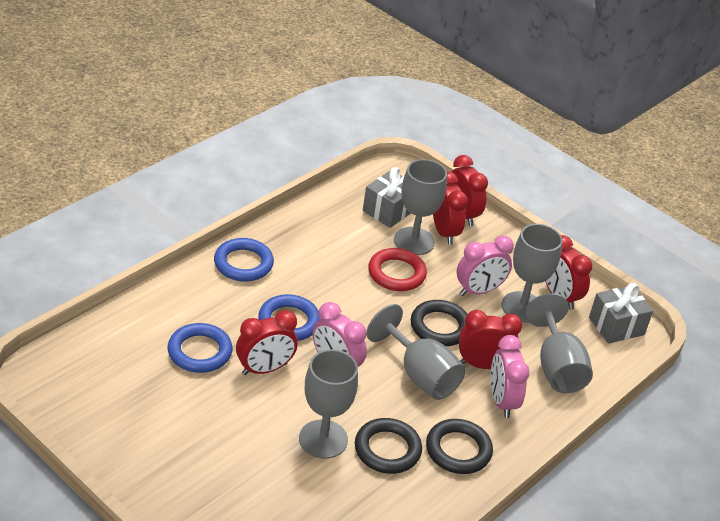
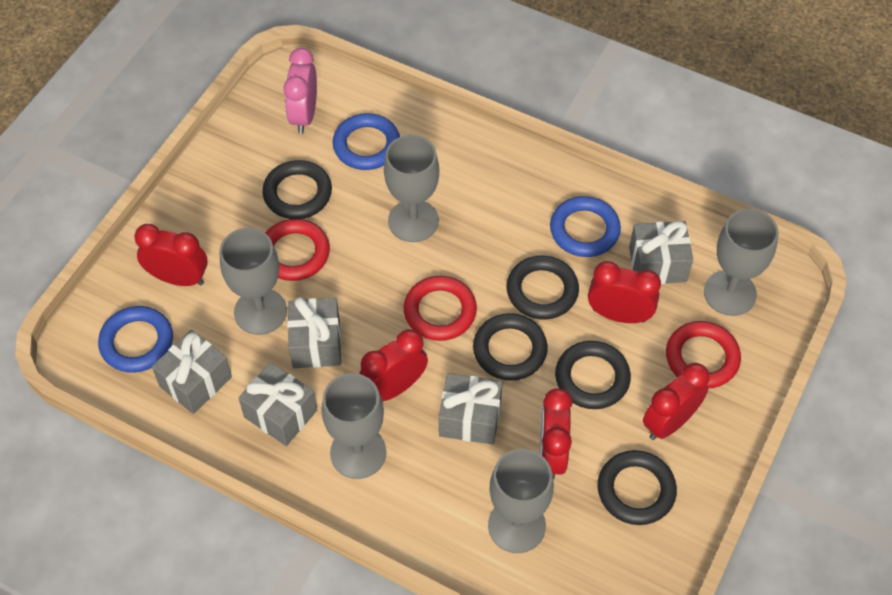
black ring: [355,418,422,474] [411,300,467,346] [426,419,493,474] = 3 -> [262,160,332,219] [473,313,548,381] [507,255,579,320] [555,341,631,409] [597,450,677,525] = 5
grey gift: [363,167,411,228] [589,283,653,344] = 2 -> [152,330,232,414] [239,362,317,446] [287,297,341,368] [439,373,503,445] [629,221,693,284] = 5
pink clock: [313,302,367,367] [457,235,514,296] [491,335,530,418] = 3 -> [283,48,317,134] = 1
red ring: [368,248,427,291] = 1 -> [265,219,330,281] [403,276,477,341] [666,321,741,388] = 3

